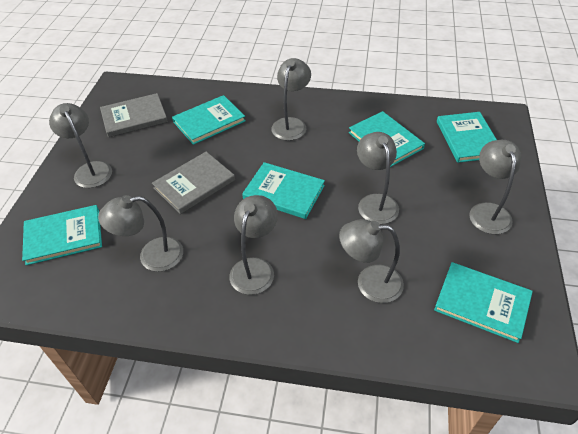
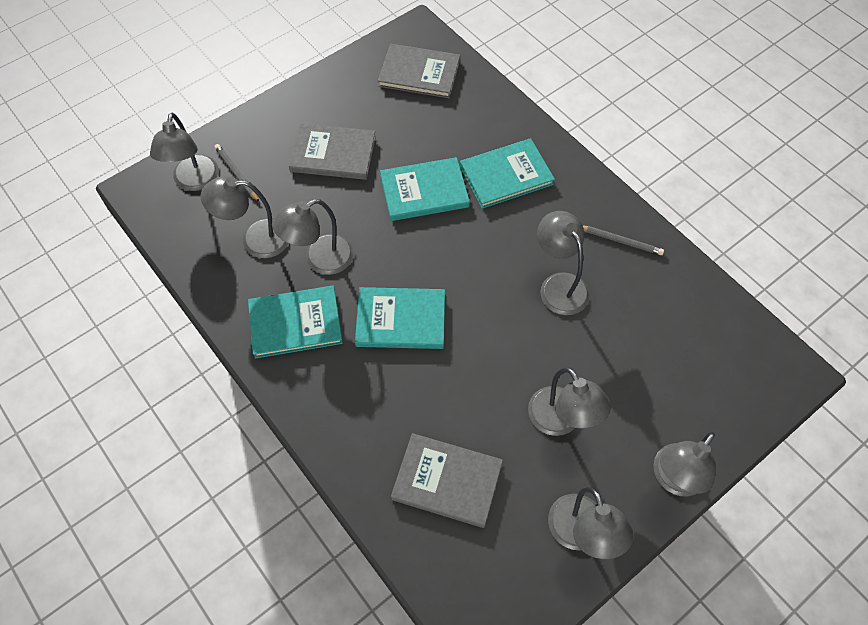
grey book: [100,93,168,137] [152,152,235,214] = 2 -> [289,123,376,180] [378,44,460,98] [391,433,503,528] = 3
grey pencil: none = 0 -> [214,144,259,202] [583,225,664,255] = 2
turquoise book: [22,205,102,265] [172,95,246,145] [242,162,325,219] [349,111,425,167] [434,262,533,343] [437,112,497,163] = 6 -> [248,286,343,358] [355,287,445,349] [380,157,470,221] [460,138,555,209] = 4

